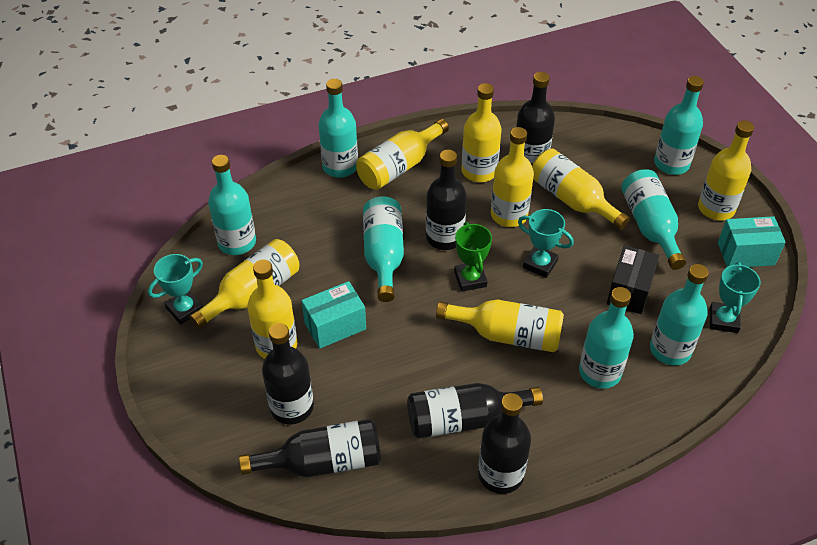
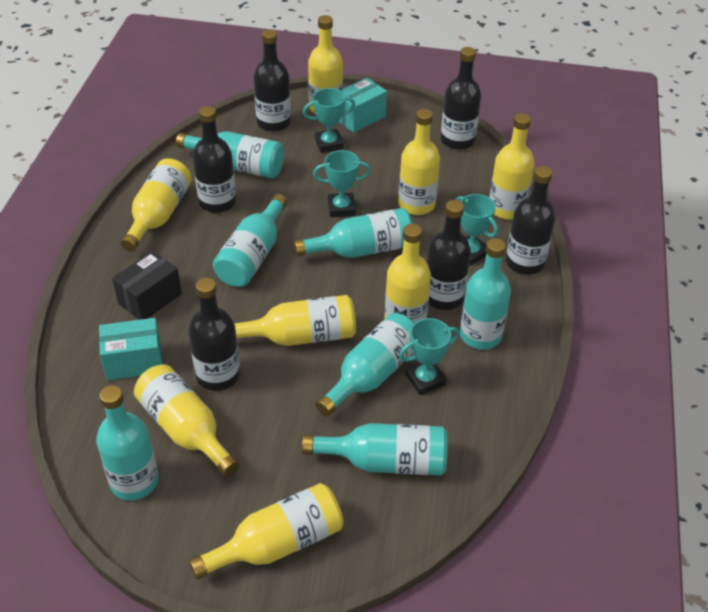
green trophy: [454,222,492,292] = 1 -> none = 0
turquoise trophy: [148,254,203,325] [518,209,574,278] [710,262,761,333] = 3 -> [303,88,355,153] [313,150,371,217] [399,318,459,395] [455,194,498,266] = 4

